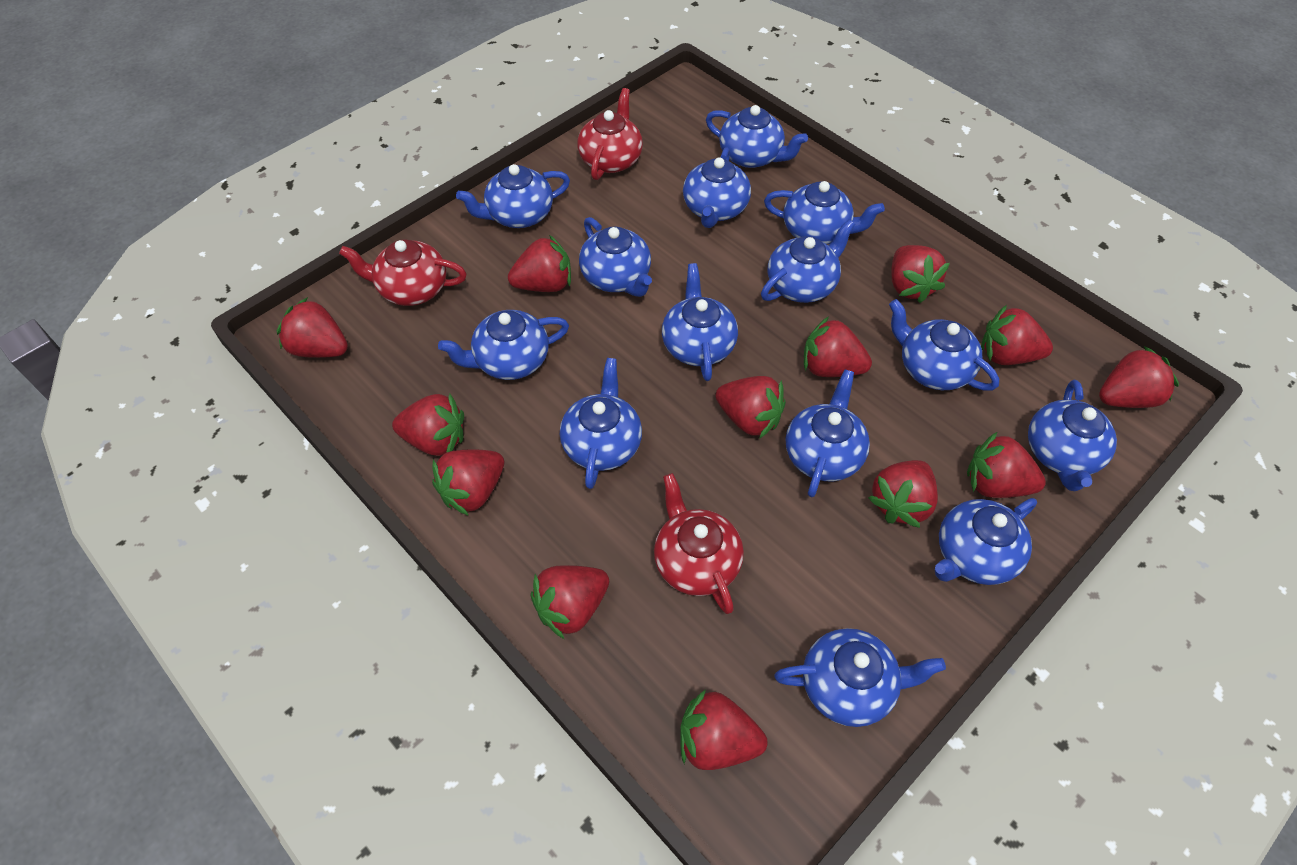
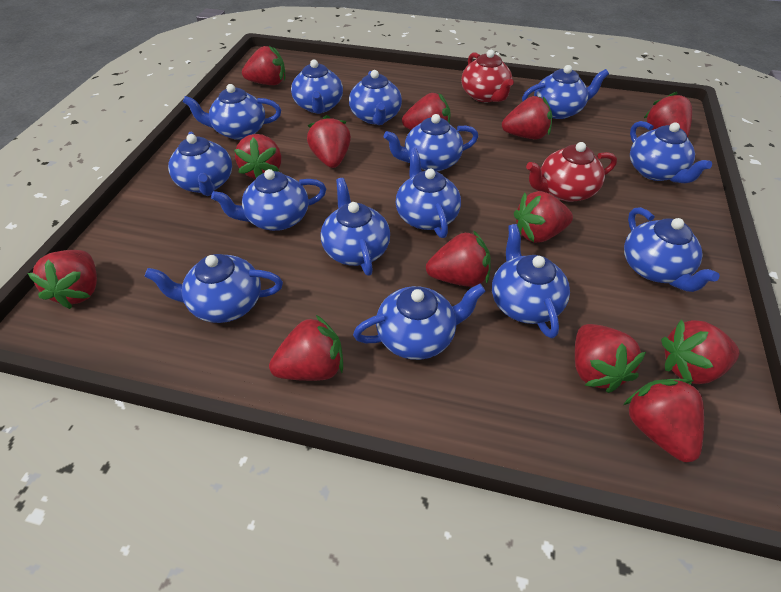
red teapot: [339,239,467,306] [577,88,643,180] [654,473,744,614] = 3 -> [461,50,514,102] [526,142,617,202] = 2

